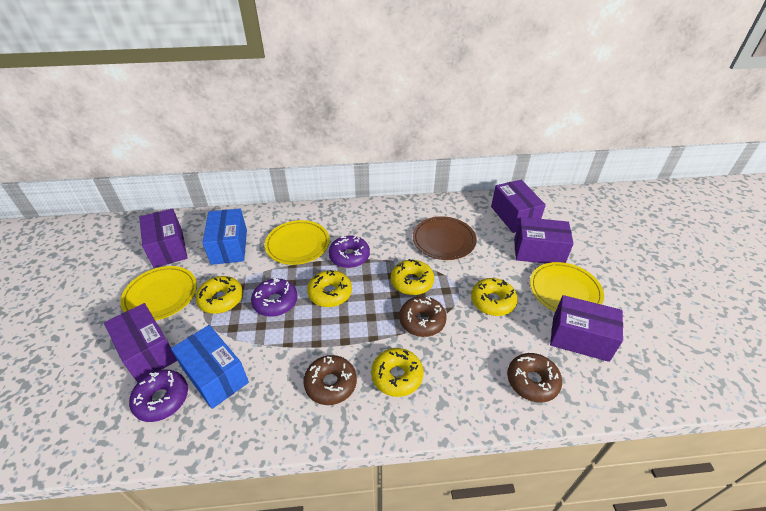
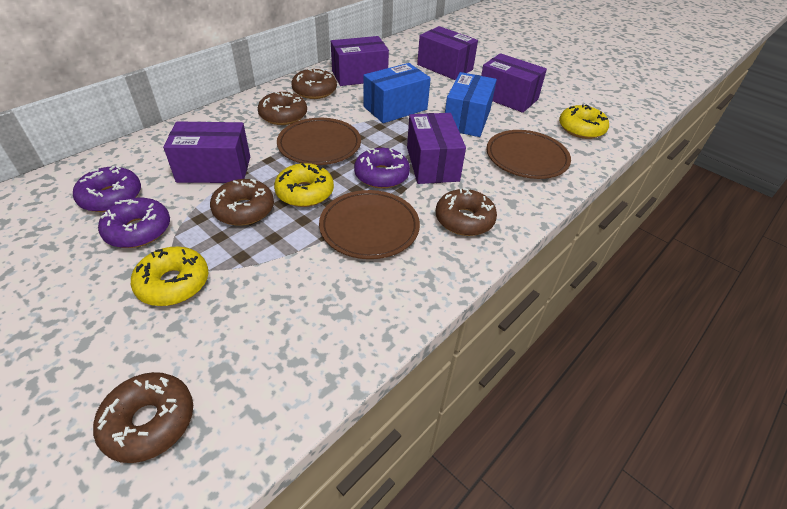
brown donut: [303,355,357,405] [399,296,447,337] [507,353,562,403] = 3 -> [93,372,193,463] [210,179,274,226] [258,91,307,125] [291,69,337,99] [436,188,497,236] = 5
brown plate: [413,216,477,260] = 1 -> [277,118,361,165] [319,190,420,259] [487,130,571,179] = 3
yellow donut: [196,276,243,314] [307,270,352,307] [371,348,423,397] [391,259,434,295] [471,278,518,316] = 5 -> [131,247,209,306] [274,163,334,207] [559,104,609,139] = 3
yellow plate: [120,266,197,321] [265,220,330,265] [530,262,604,312] = 3 -> none = 0

